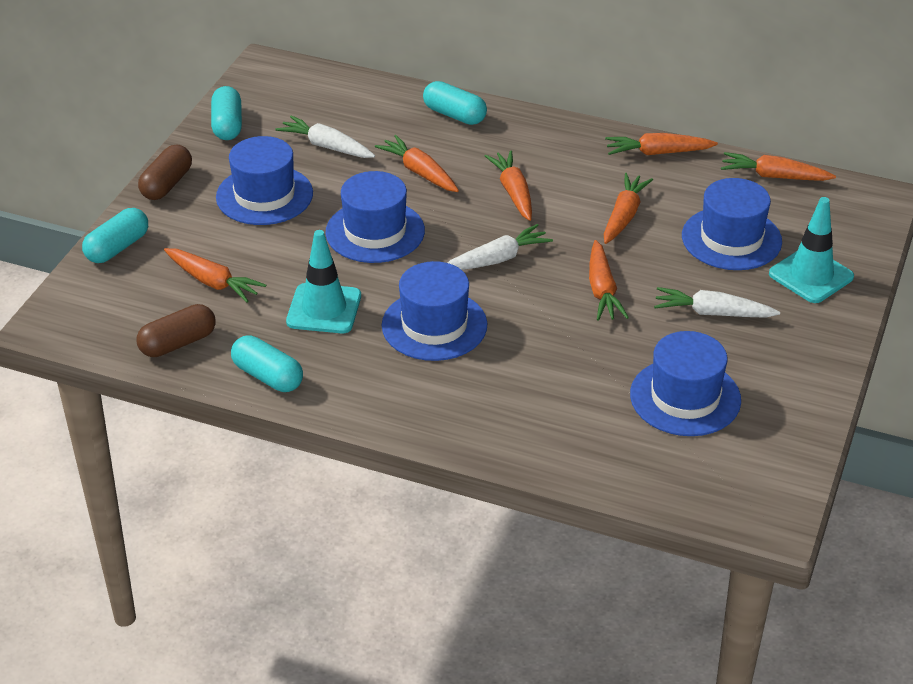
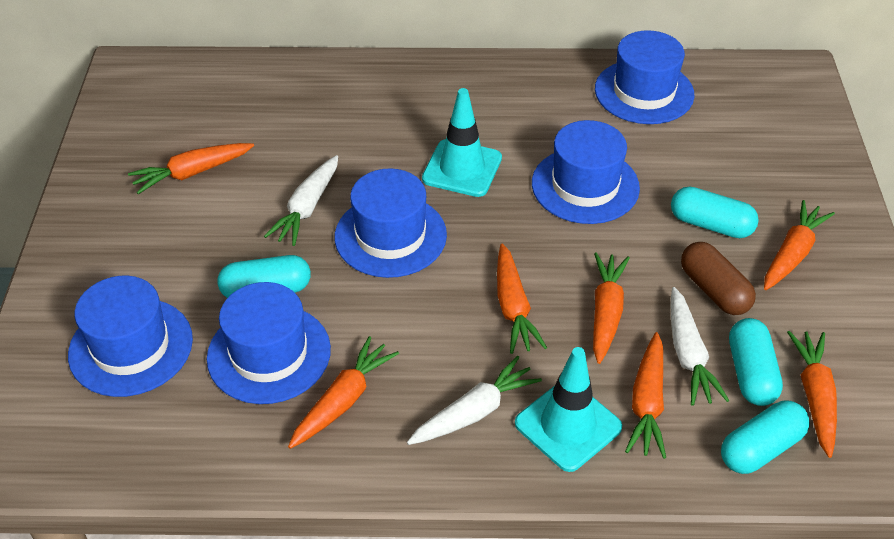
brown capsule: [137,304,216,357] [138,144,192,200] = 2 -> [681,242,756,315] = 1

